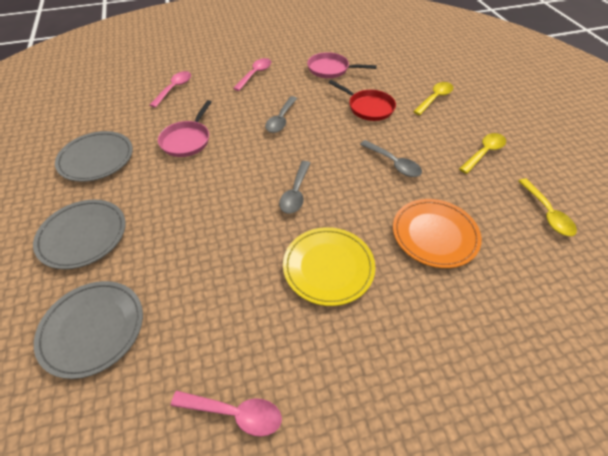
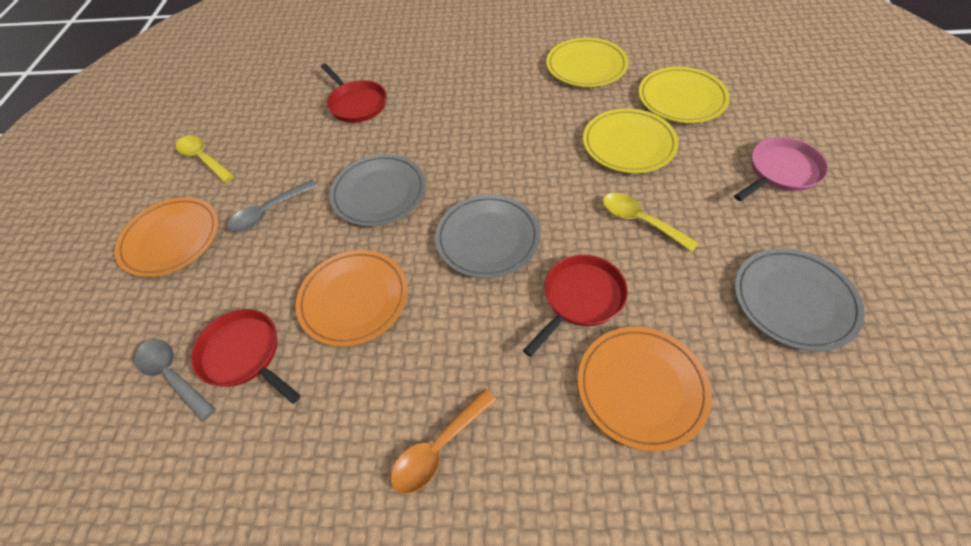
grey spoon: [265,96,298,133] [279,161,311,214] [360,140,422,177] = 3 -> [135,339,216,422] [227,179,317,232] = 2
orange plate: [393,199,482,268] = 1 -> [114,197,218,277] [296,250,408,347] [578,327,712,451] = 3
orange spoon: none = 0 -> [391,389,496,494] = 1
pink pan: [158,100,212,157] [307,52,377,78] = 2 -> [734,137,828,201] = 1
pink spoon: [150,71,191,108] [171,391,282,437] [233,58,271,91] = 3 -> none = 0
red pan: [328,80,396,121] = 1 -> [191,309,301,404] [321,63,386,123] [523,255,628,357] = 3
yellow plate: [283,227,375,306] = 1 -> [546,38,629,87] [583,108,679,173] [639,67,730,123] = 3
yellow spoon: [413,82,453,115] [459,133,506,174] [518,178,577,236] = 3 -> [176,135,234,183] [603,193,699,252] = 2

